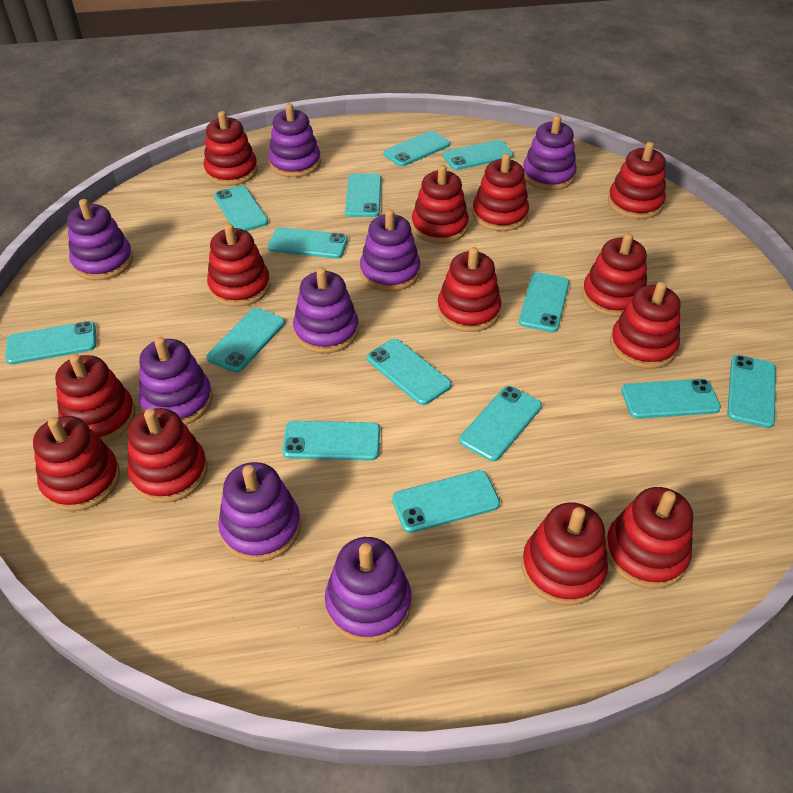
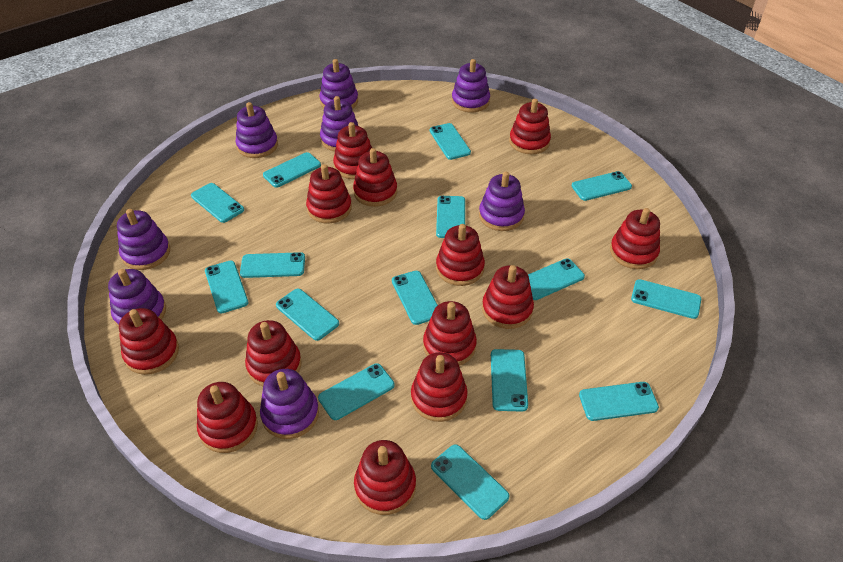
turquoise phone: [5,321,96,365] [207,308,285,373] [214,185,268,231] [268,227,348,259] [282,421,380,461] [345,173,382,217] [367,339,452,405] [383,131,450,167] [392,470,500,533] [443,140,514,170] [459,386,542,461] [519,273,569,332] [621,379,721,419] [727,355,776,428] = 14 -> [191,183,244,223] [205,261,248,313] [240,252,305,278] [263,152,321,188] [276,289,339,341] [318,363,394,420] [392,271,438,325] [430,123,471,160] [431,444,510,520] [436,196,465,238] [491,349,528,412] [528,258,585,300] [572,171,632,201] [579,382,659,421] [631,279,701,319] = 15

